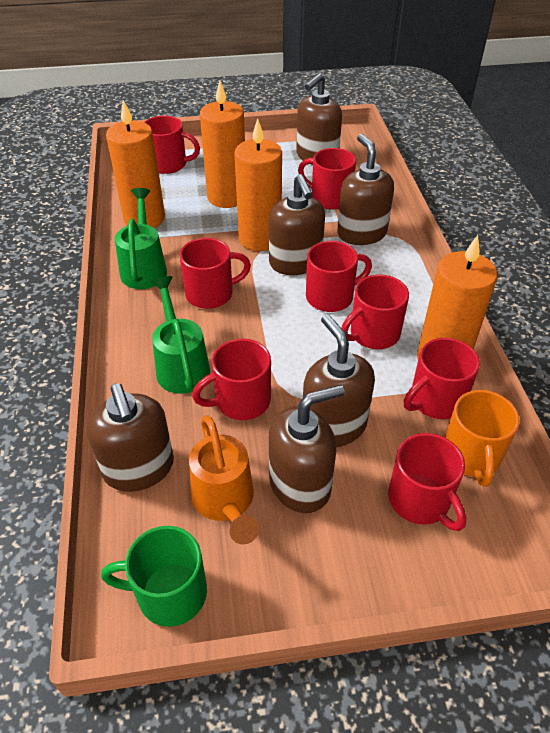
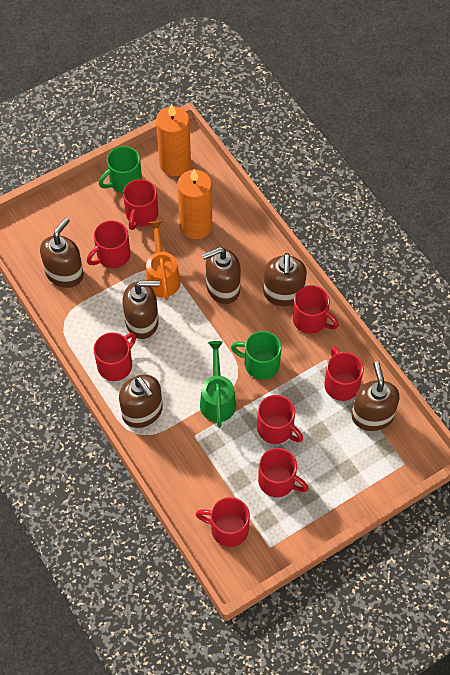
green mug: [101,526,207,627] = 1 -> [99,146,142,193] [231,331,282,380] = 2
green watering can: [115,188,167,289] [151,276,210,394] = 2 -> [200,341,236,428] = 1
orange candle: [106,100,165,228] [200,81,245,208] [234,118,282,251] [417,235,498,359] = 4 -> [156,104,191,176] [177,169,212,239] = 2
orange mug: [445,390,520,487] = 1 -> none = 0

